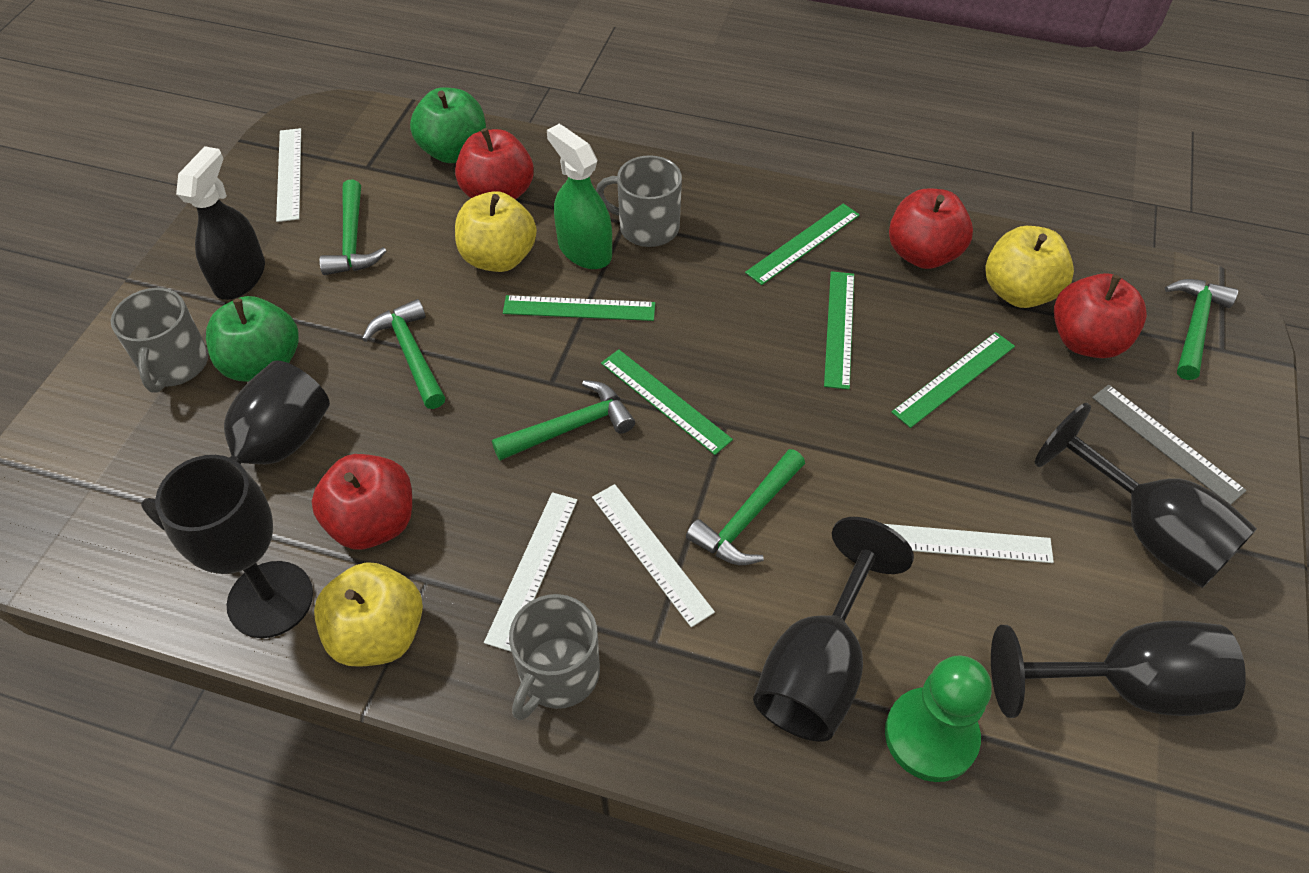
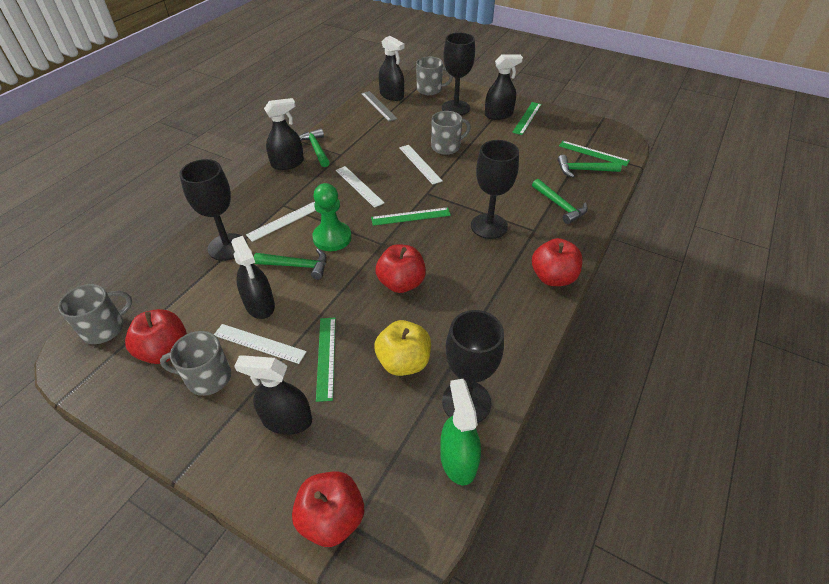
black goblet: [141,361,330,531] [155,455,313,638] [753,517,914,742] [991,621,1246,718] [1035,403,1257,588] = 5 -> [179,159,247,261] [442,33,475,115] [442,310,504,423] [471,140,519,239] = 4
black spray bottle: [176,146,265,300] = 1 -> [231,236,275,319] [234,355,312,435] [264,98,304,170] [379,36,405,101] [485,54,523,120] = 5
green apple: [206,296,298,382] [410,87,486,163] = 2 -> none = 0
green hammer: [319,179,386,275] [362,299,445,409] [492,380,635,461] [686,449,805,565] [1165,279,1238,380] = 5 -> [254,248,327,280] [299,128,330,167] [532,179,588,224] [558,155,622,178] = 4
green ruler: [503,295,655,321] [601,349,733,455] [745,203,860,285] [824,271,854,390] [891,332,1015,428] = 5 -> [316,318,336,402] [371,207,451,226] [512,102,542,135] [559,141,630,166] = 4
grey mug: [111,288,208,393] [509,594,600,720] [596,155,682,247] = 3 -> [58,284,132,344] [160,331,231,396] [416,57,453,95] [431,111,471,155] = 4
yellow apple: [314,562,423,667] [455,191,537,272] [986,226,1074,308] = 3 -> [374,320,431,376] = 1

